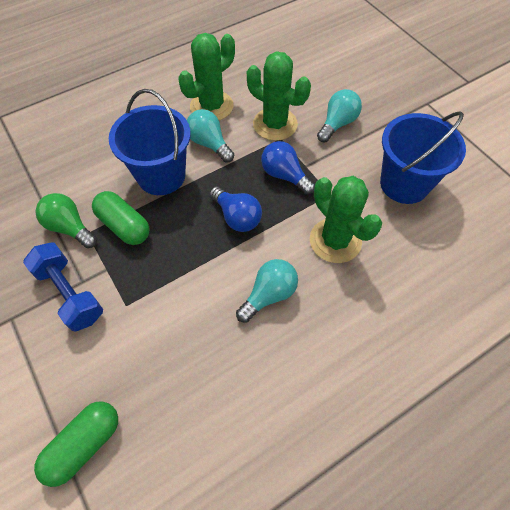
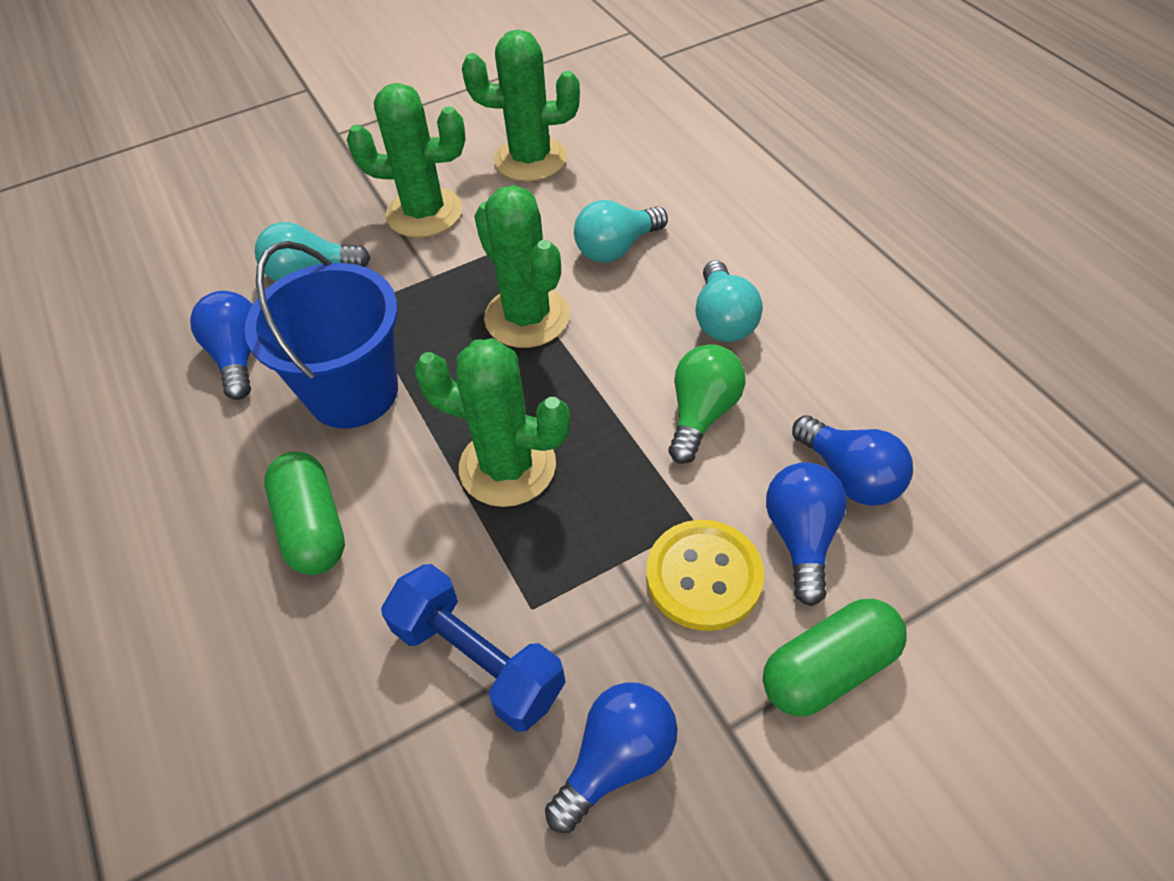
blue bucket: [109,89,191,195] [380,111,466,204] = 2 -> [244,241,398,428] = 1
blue light bulb: [210,187,262,232] [261,141,315,195] = 2 -> [190,291,253,400] [545,682,678,833] [766,462,847,606] [792,415,913,506] = 4
green cactus: [178,33,235,120] [247,51,311,141] [310,176,382,263] = 3 -> [347,83,466,238] [414,338,570,507] [462,29,580,182] [474,185,570,348] = 4
yellow button: none = 0 -> [646,520,764,631] = 1

